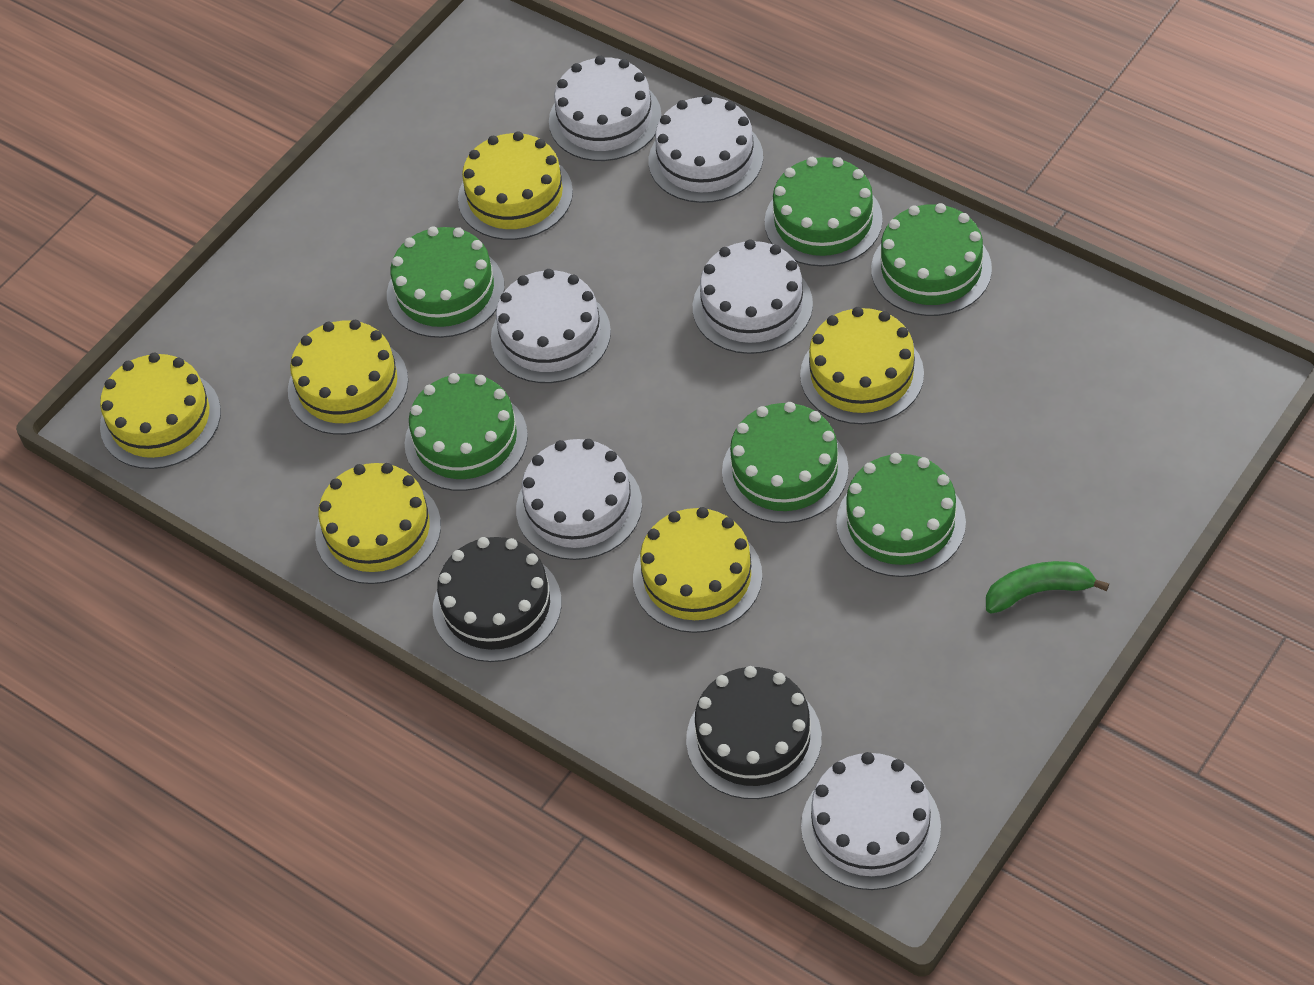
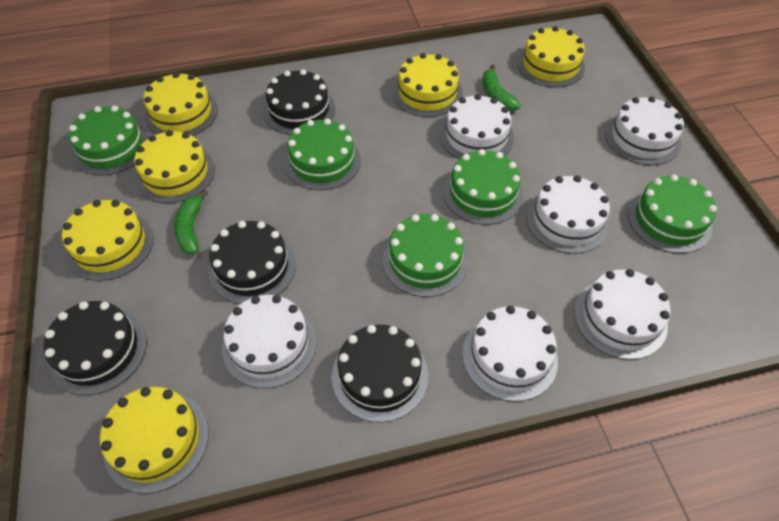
black cake: [433,537,562,662] [686,666,822,799] = 2 -> [43,301,147,395] [209,221,296,304] [263,69,335,135] [332,325,428,422] = 4
green banana: [986,561,1109,613] = 1 -> [174,190,208,254] [482,64,521,111] = 2
green cake: [387,227,504,338] [405,373,528,491] [722,402,849,523] [765,157,883,267] [836,453,966,577] [871,203,992,316] = 6 -> [69,106,149,176] [284,118,361,190] [383,214,468,297] [443,149,523,225] [628,174,717,253] = 5

